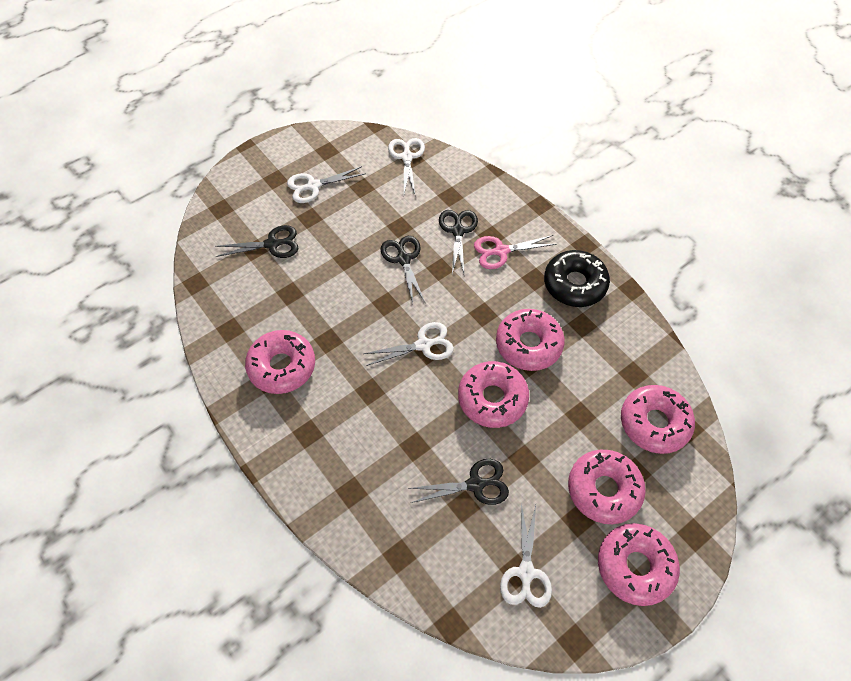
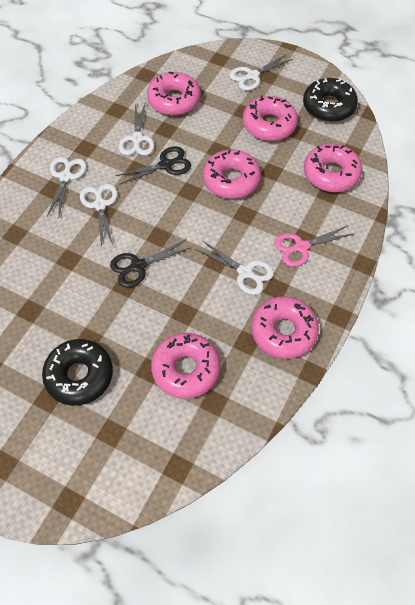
black donut: [544,250,610,307] = 1 -> [42,339,113,406] [303,78,358,122] = 2
black scissors: [215,225,299,258] [380,236,425,303] [408,459,509,505] [439,210,478,274] = 4 -> [110,239,192,288] [115,146,191,185] = 2
white scissors: [287,166,366,203] [364,322,454,366] [388,138,425,194] [500,503,552,608] = 4 -> [47,157,87,219] [80,184,118,248] [119,101,155,156] [195,240,274,295] [229,54,293,91] = 5

